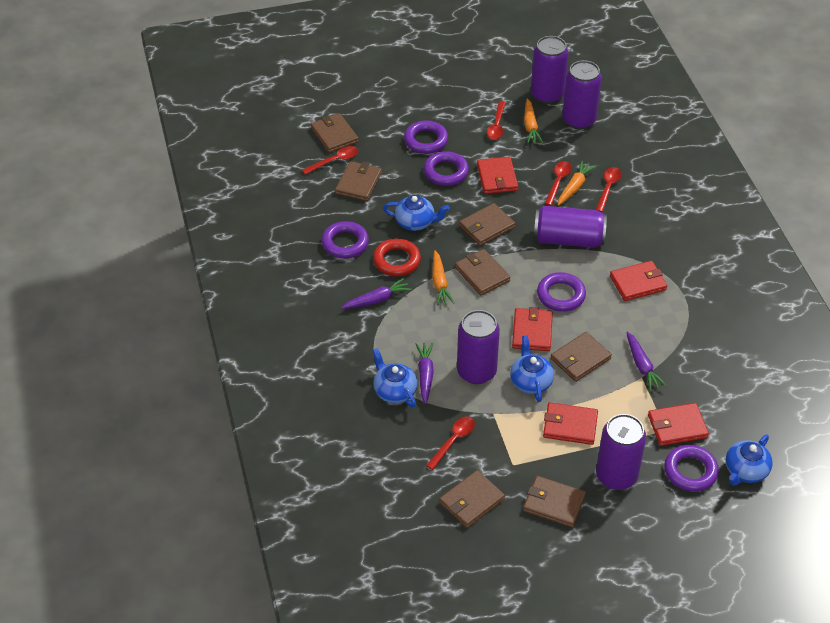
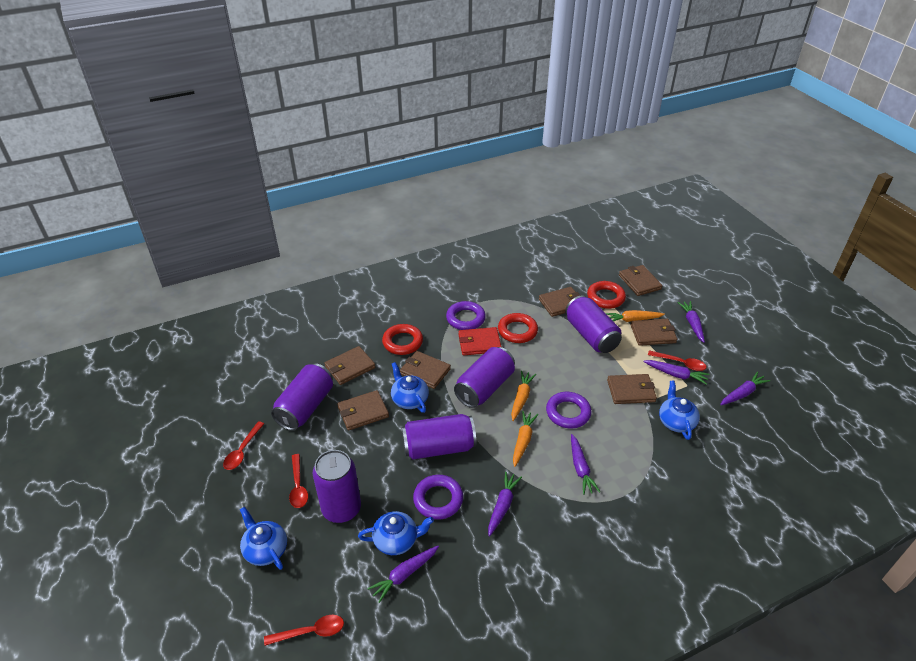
purple carrot: [341,278,412,309] [415,343,434,404] [626,332,667,391] = 3 -> [367,546,439,603] [488,472,522,537] [571,434,600,495] [643,360,709,385] [677,301,705,343] [720,372,770,405] = 6
purple ring: [322,221,369,258] [404,120,448,154] [424,151,469,186] [537,272,586,312] [664,445,719,492] = 5 -> [413,475,463,520] [446,301,486,330] [546,392,592,428] = 3
red ring: [373,239,421,276] = 1 -> [382,324,423,355] [498,313,538,343] [587,281,626,309] = 3
red spoon: [302,146,358,175] [426,417,475,470] [487,101,506,140] [545,161,572,206] [596,167,621,212] = 5 -> [223,421,264,470] [264,615,344,646] [289,454,308,508] [648,350,707,371] = 4
red wallet: [477,157,518,194] [512,307,553,351] [543,402,598,445] [610,261,667,301] [648,403,709,446] = 5 -> [459,327,501,356] = 1

